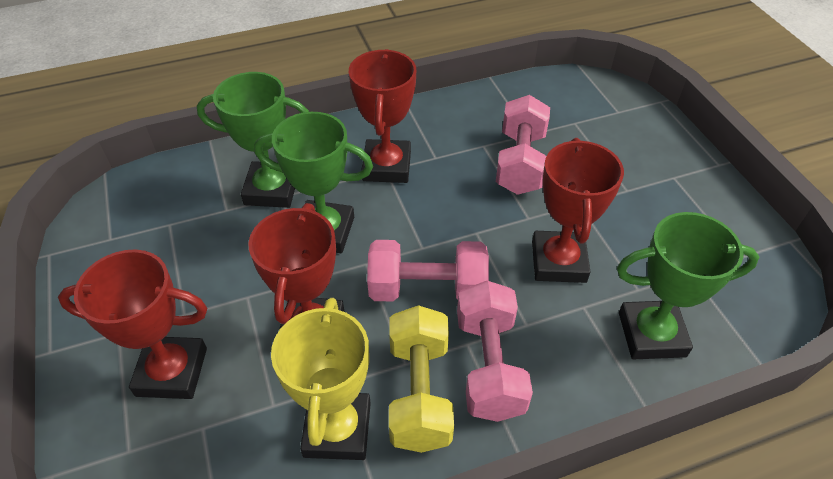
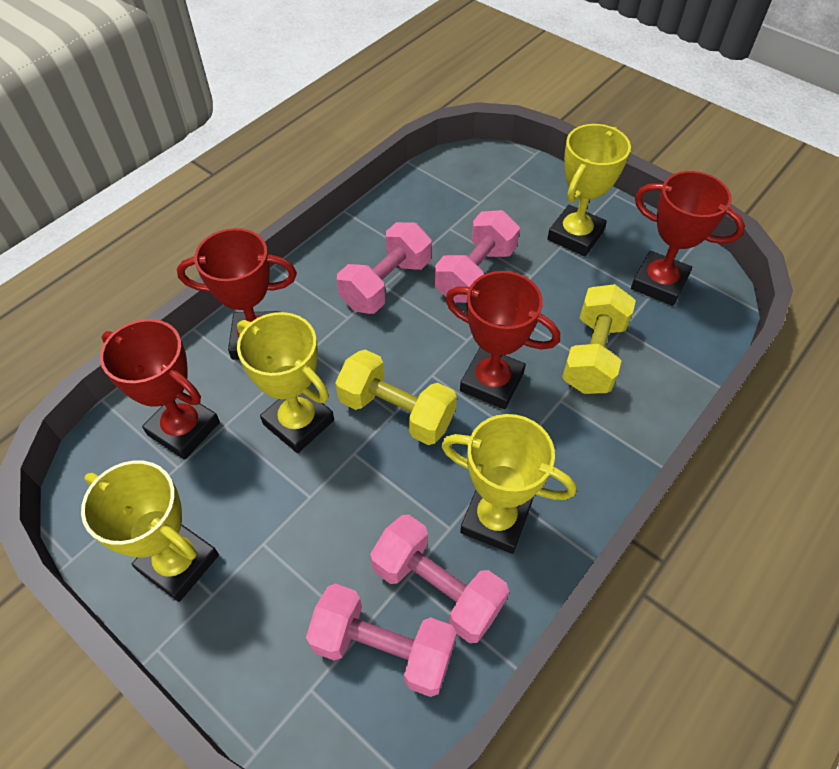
green trophy: [197,72,309,208] [254,112,373,253] [617,212,759,359] = 3 -> none = 0
pink dumbbell: [367,240,489,302] [457,281,533,422] [496,95,550,195] = 3 -> [306,583,457,697] [337,222,432,314] [370,514,509,643] [435,210,520,303] = 4
yellow dumbbell: [389,305,454,453] = 1 -> [335,350,457,445] [562,284,636,394] = 2
yellow trophy: [271,298,371,460] = 1 -> [81,460,219,602] [237,312,334,453] [441,414,576,554] [547,124,631,256] = 4

